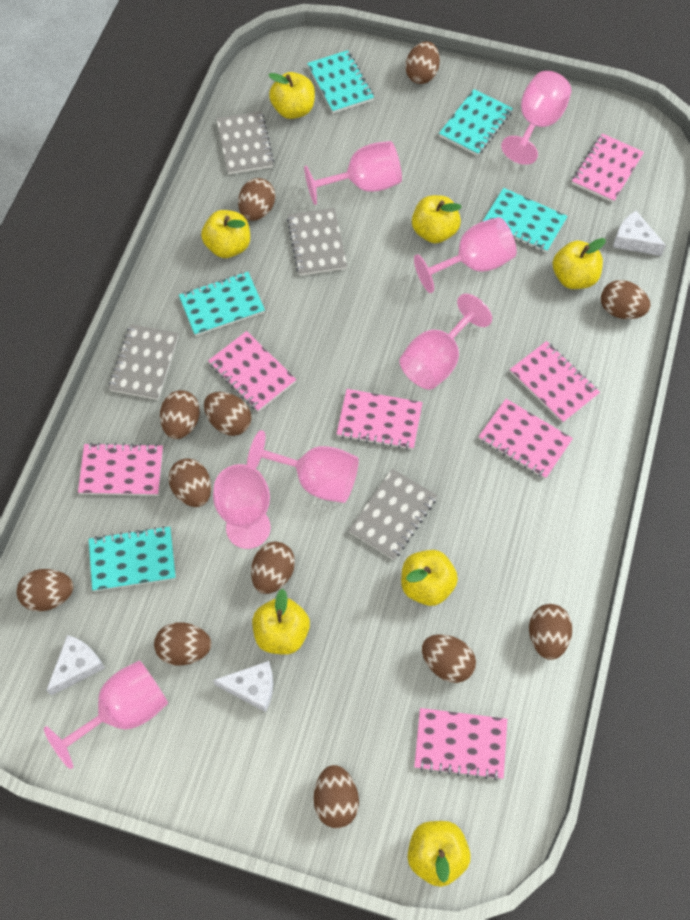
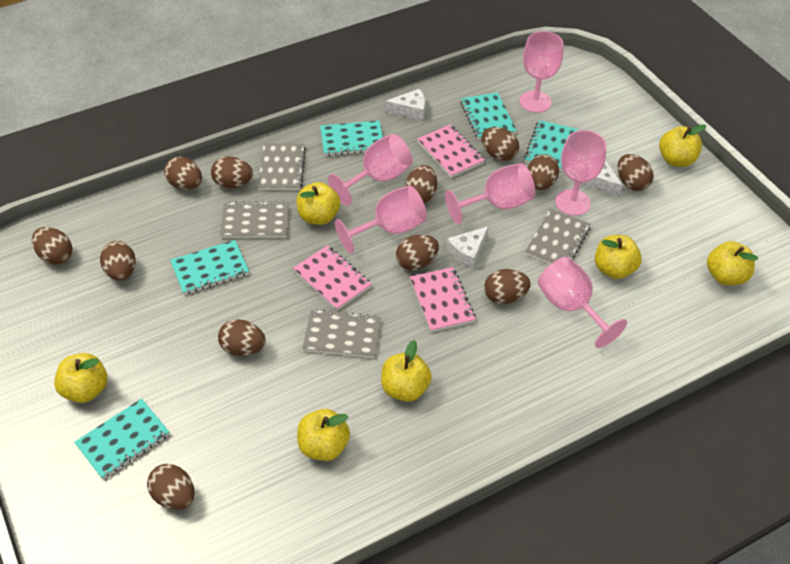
pink goblet: [44,660,168,769] [213,464,271,549] [247,430,359,503] [304,141,402,205] [399,294,492,390] [414,217,517,293] [501,71,571,165] = 7 -> [328,134,412,206] [335,186,427,254] [445,163,535,224] [520,31,563,113] [538,257,627,348] [555,130,606,216] = 6
pink notebook: [78,443,163,496] [208,331,296,412] [337,389,423,450] [414,708,507,781] [479,399,573,479] [510,341,600,423] [572,133,644,203] = 7 -> [293,245,372,311] [410,267,476,332] [417,124,485,178] = 3

